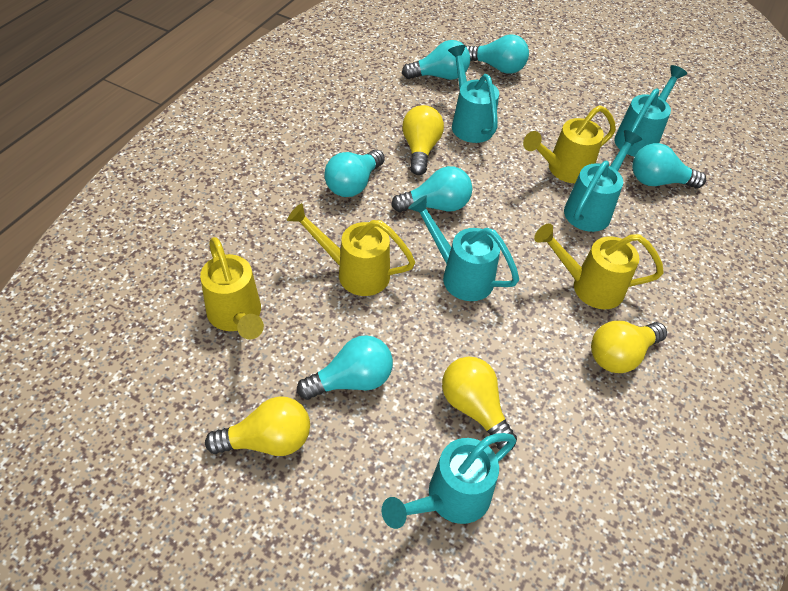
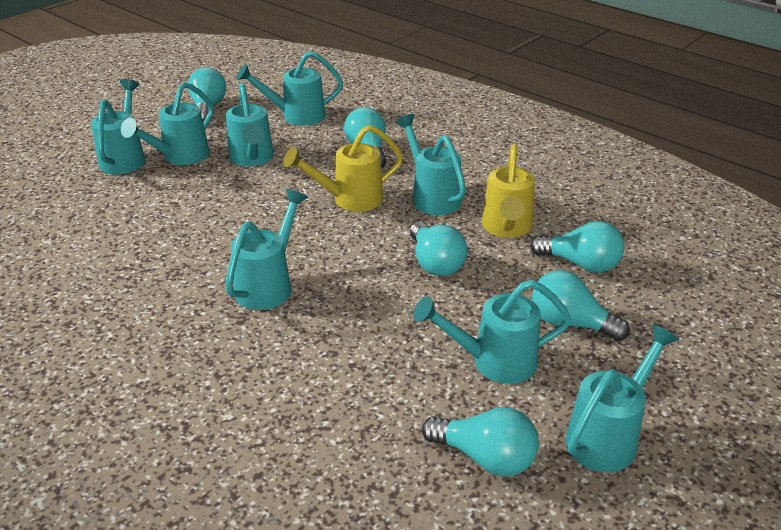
turquoise watering can: [382,433,516,529] [408,195,519,301] [448,45,499,143] [564,130,642,232] [614,65,687,157] = 5 -> [91,79,145,175] [121,82,214,165] [225,189,308,310] [226,83,274,167] [237,51,343,126] [395,114,466,215] [413,280,571,384] [566,325,679,472] = 8
yellow light bulb: [205,396,310,456] [402,105,444,175] [442,357,517,450] [591,321,667,373] = 4 -> none = 0
yellow watering can: [200,237,264,339] [287,203,415,296] [523,105,616,183] [534,223,664,309] = 4 -> [283,125,403,212] [482,144,535,238] = 2

